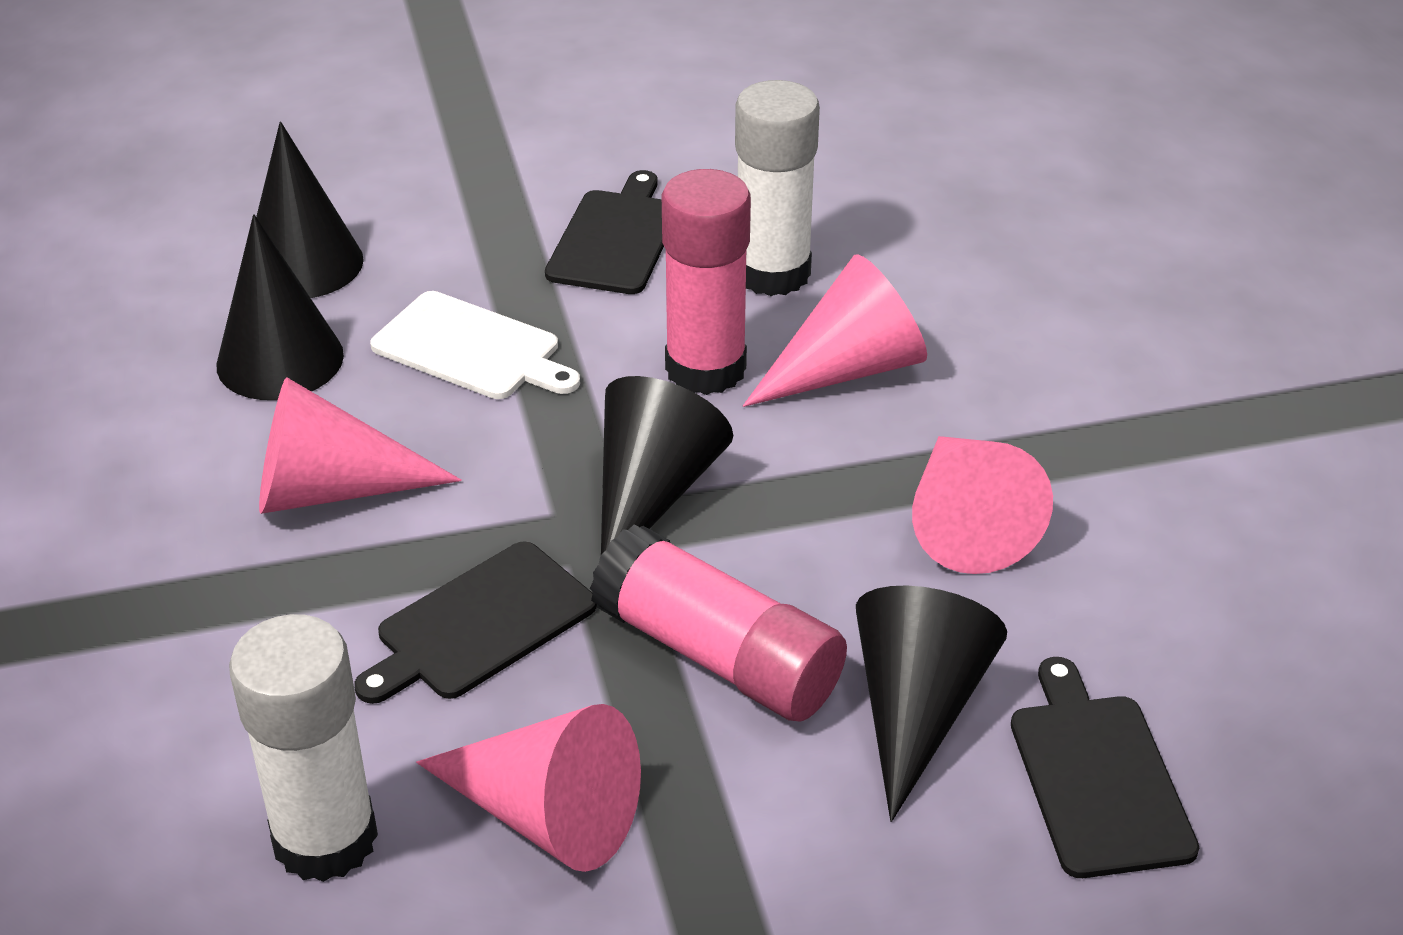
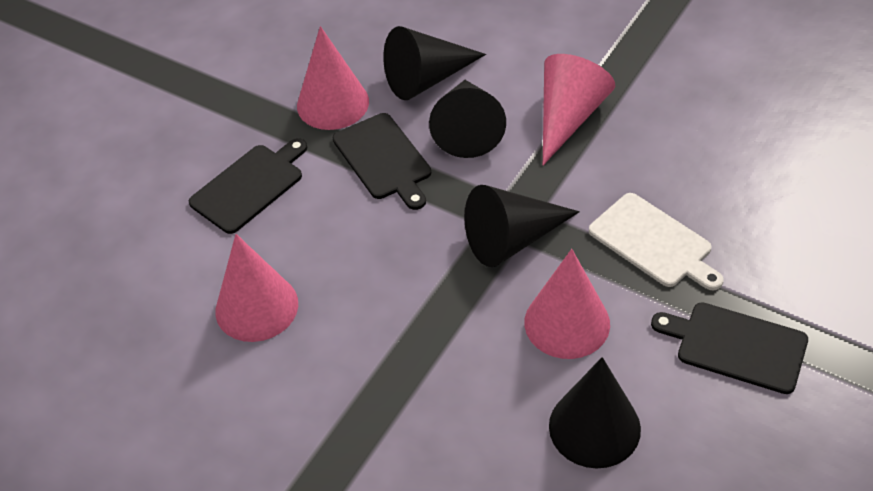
pink glue stick: [590,524,847,722] [662,169,751,395] = 2 -> none = 0
white glue stick: [229,614,378,882] [735,80,820,296] = 2 -> none = 0

